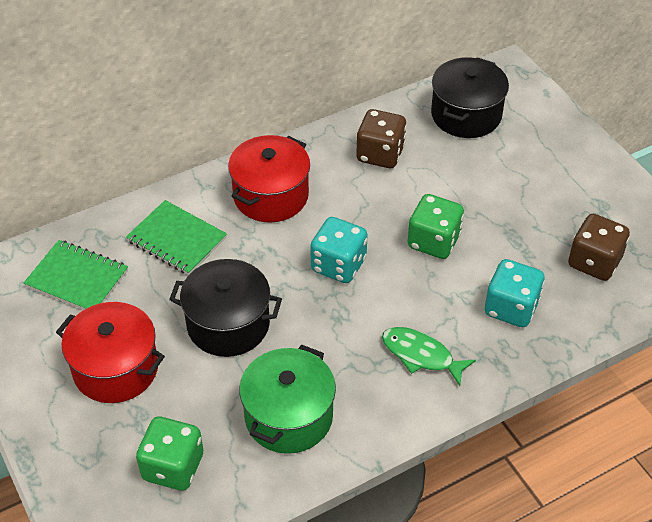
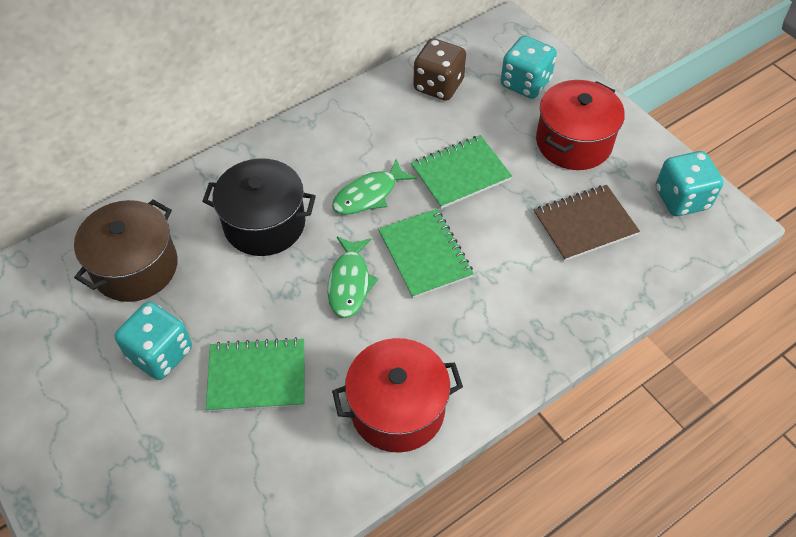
black pot: [169,259,282,357] [431,57,509,138] = 2 -> [202,158,316,256] = 1
brown dice: [356,109,407,168] [568,214,630,281] = 2 -> [413,38,466,101] = 1
brown notebook: none = 0 -> [534,185,640,261] = 1
brown pot: none = 0 -> [74,200,178,302] = 1
green dice: [136,417,203,491] [408,194,464,259] = 2 -> none = 0
green fish: [382,327,476,386] = 1 -> [328,237,378,318] [332,158,417,215] = 2
green notebook: [24,240,128,310] [126,200,227,275] = 2 -> [206,337,305,412] [378,209,474,298] [411,135,512,209] = 3
green pot: [239,345,336,454] = 1 -> none = 0
turquoise dice: [310,217,368,283] [485,259,545,327] = 2 -> [114,302,192,380] [501,36,557,99] [656,151,724,216] = 3

